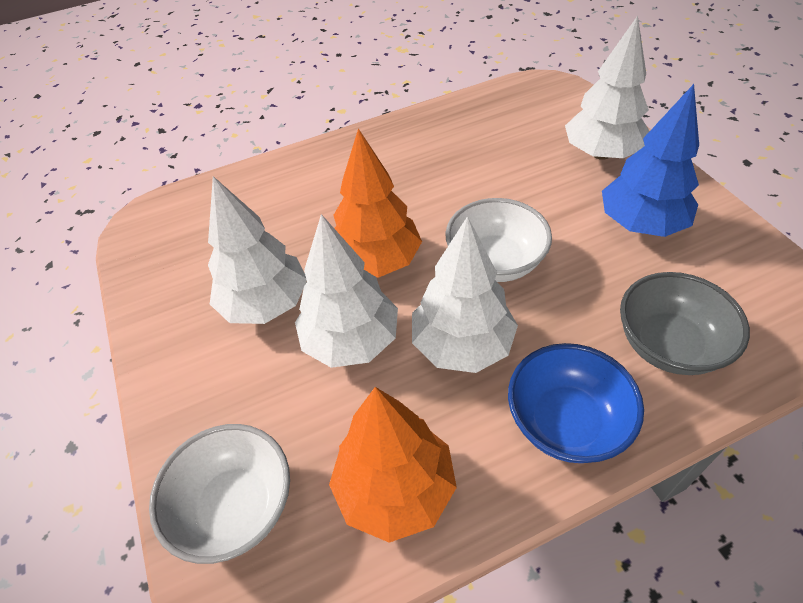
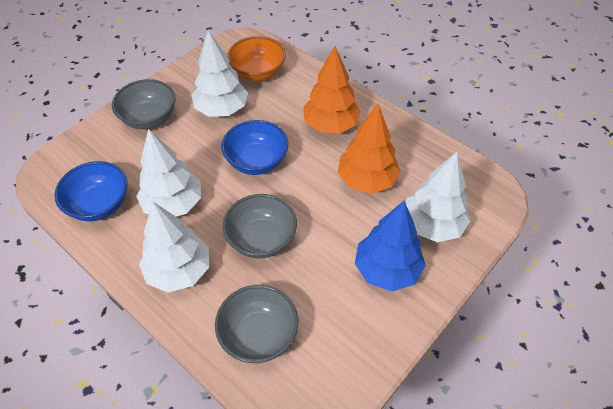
blue bowl: [508,343,644,463] = 1 -> [54,161,127,221] [221,120,288,175] = 2
grey bowl: [620,272,750,375] = 1 -> [112,79,176,129] [215,285,298,363] [223,194,297,258] = 3
orange bowl: none = 0 -> [227,36,286,81] = 1
white bowl: [149,424,290,564] [446,198,552,282] = 2 -> none = 0

